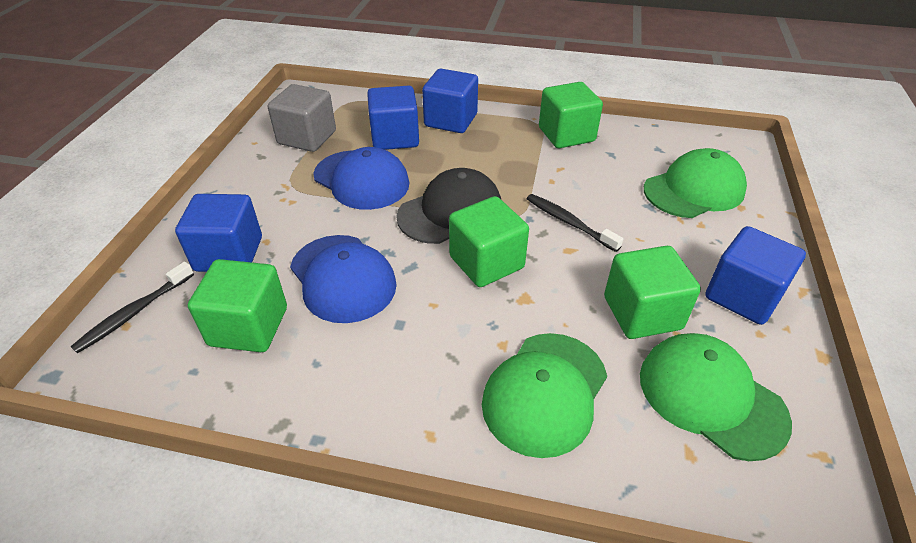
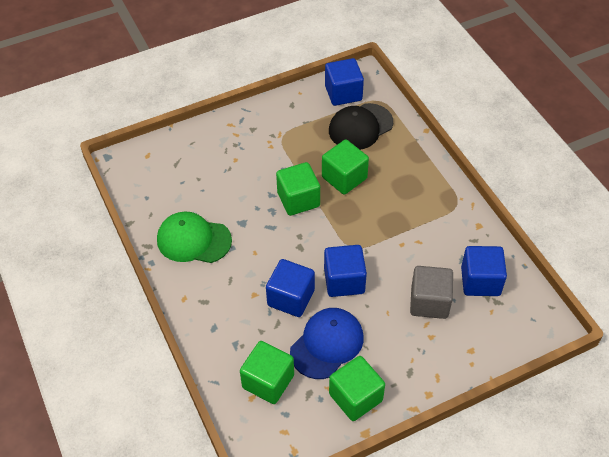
black toothbrush: [70,261,194,353] [527,194,623,252] = 2 -> none = 0
blue cap: [290,235,397,323] [313,147,409,210] = 2 -> [290,308,364,379] = 1
green cap: [482,333,607,458] [640,333,792,461] [644,148,747,218] = 3 -> [157,212,232,263] = 1

